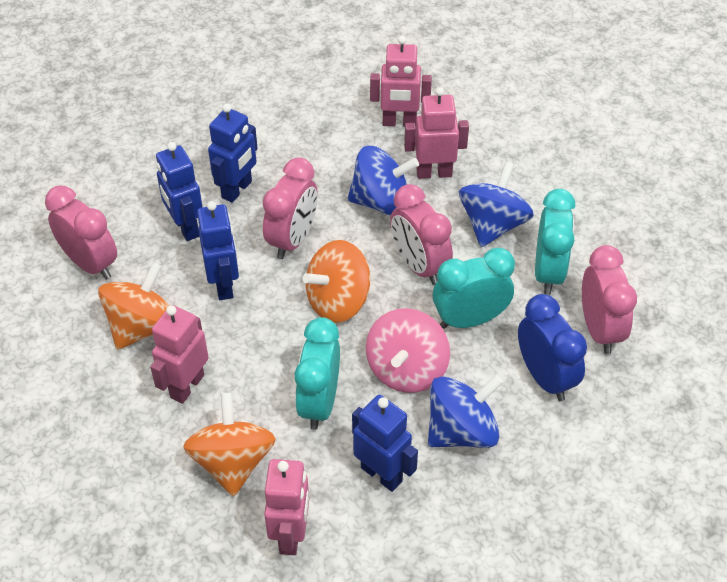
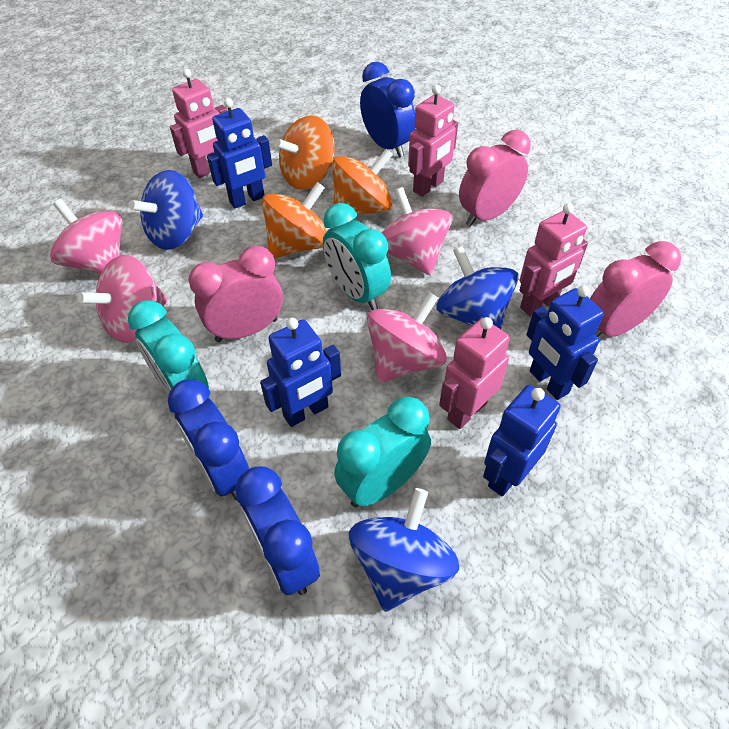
blue clock: [518,294,587,401] = 1 -> [168,379,249,500] [235,466,320,595] [360,62,415,157] = 3
pink clock: [45,186,117,280] [263,157,317,259] [390,184,453,285] [582,245,637,354] = 4 -> [189,246,283,342] [459,130,531,227] [590,241,681,337] = 3
pink spinning top: [366,308,450,393] = 1 -> [50,199,122,274] [77,255,168,343] [367,292,447,383] [382,187,452,275] = 4

